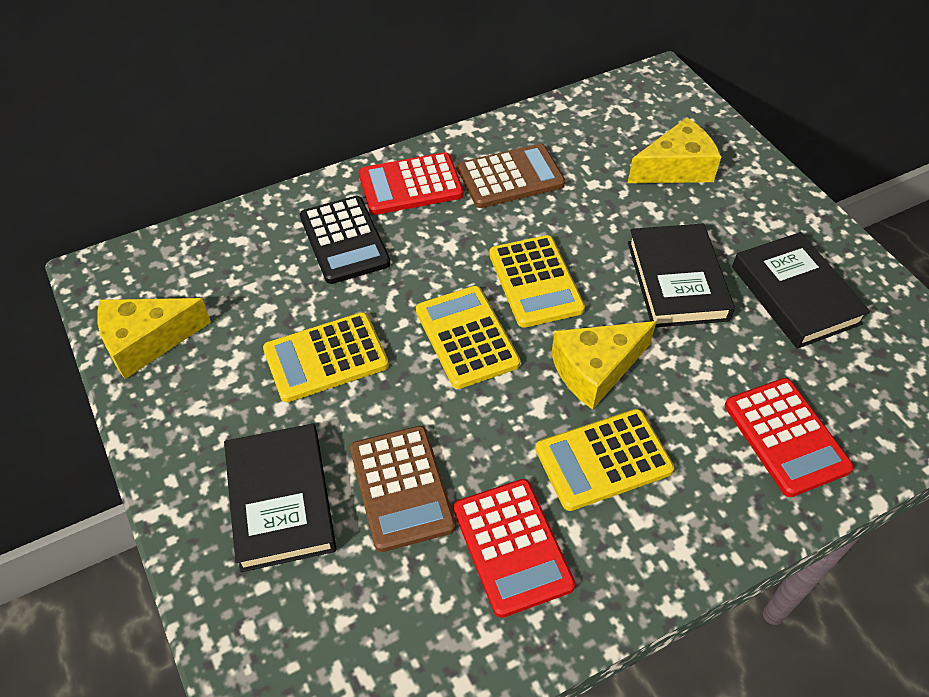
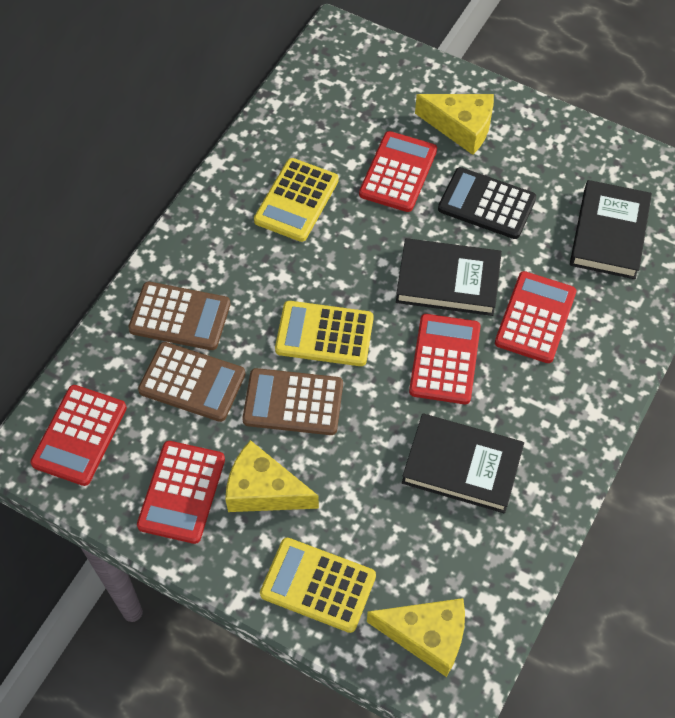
brown calculator: [350,426,456,552] [458,144,565,208] = 2 -> [128,282,231,350] [138,342,246,422] [242,368,343,435] = 3
red calculator: [359,152,464,215] [454,479,575,618] [725,378,854,497] = 3 -> [30,385,127,486] [137,441,225,544] [359,131,437,212] [409,314,481,404] [495,271,576,363] = 5
yellow calculator: [263,312,389,402] [416,286,520,389] [489,235,585,328] [536,409,674,511] = 4 -> [254,158,339,242] [260,538,376,633] [275,301,374,366] = 3

